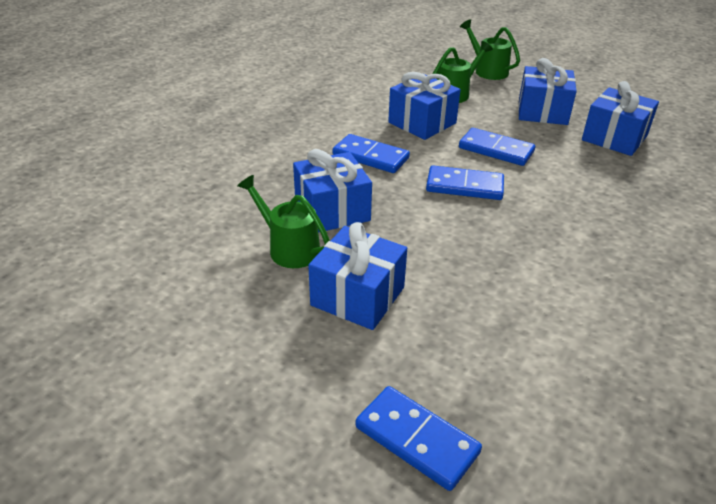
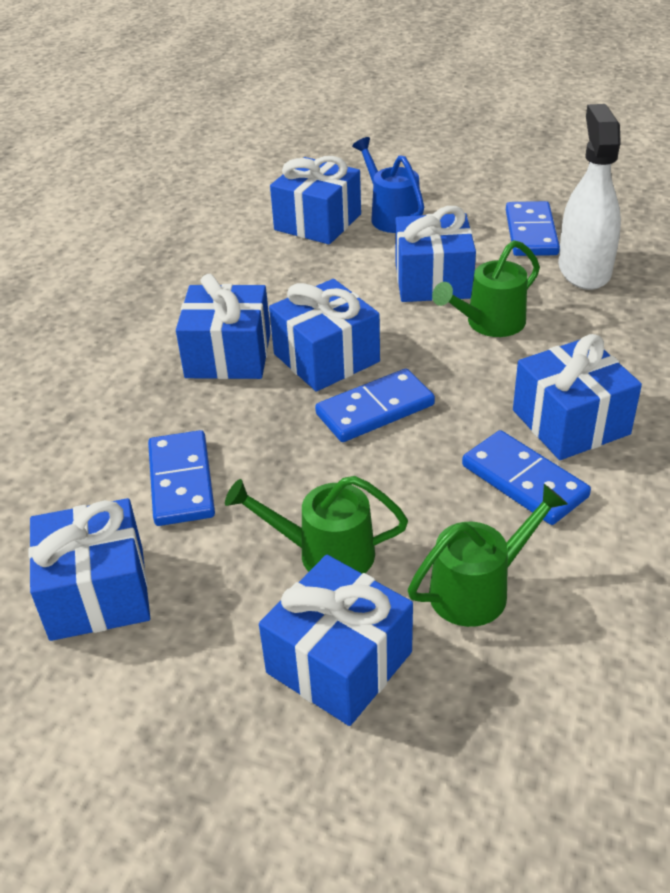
blue gift: [293,149,372,233] [308,222,407,330] [388,72,461,140] [518,58,577,125] [582,81,659,156] = 5 -> [28,498,150,641] [176,274,271,379] [259,555,413,726] [269,279,380,392] [270,156,361,245] [396,206,476,302] [513,334,642,460] = 7
blue watering can: none = 0 -> [352,137,424,233] = 1
white spray bottle: none = 0 -> [558,104,621,290] = 1

